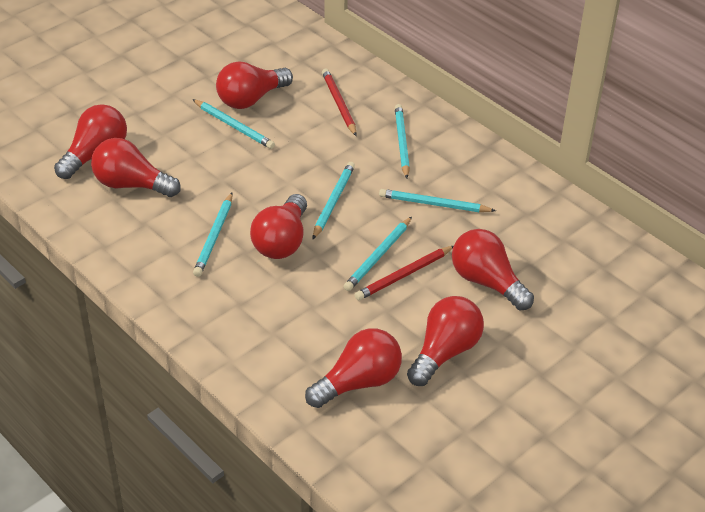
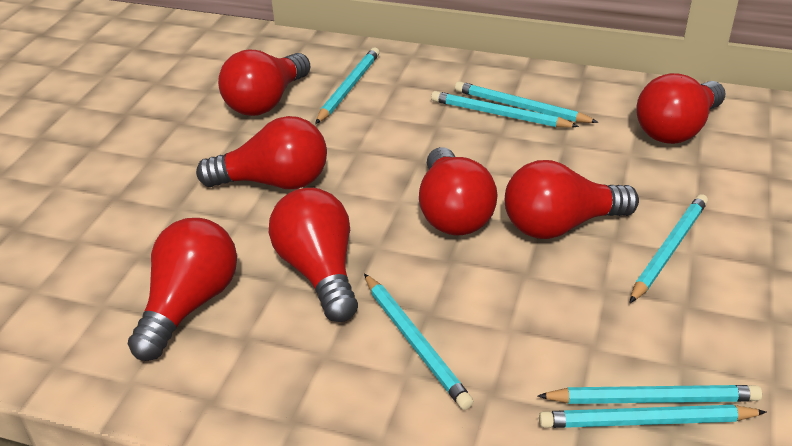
red pencil: [322,68,357,136] [355,246,453,300] = 2 -> none = 0
turquoise pencil: [192,99,275,149] [193,193,233,277] [313,162,355,239] [344,217,412,291] [379,189,496,212] [395,104,410,179] = 6 -> [315,47,380,124] [364,273,474,410] [431,91,579,128] [455,81,598,123] [538,385,762,404] [539,405,767,428] [630,194,708,303] = 7

